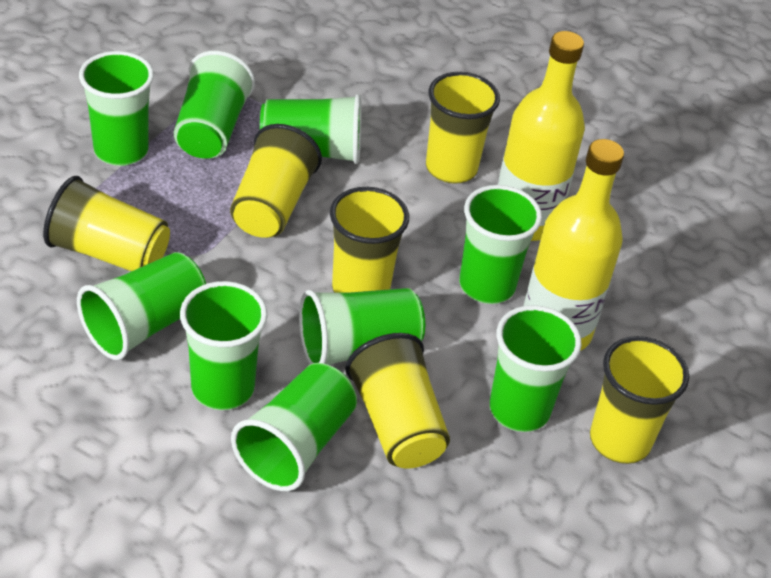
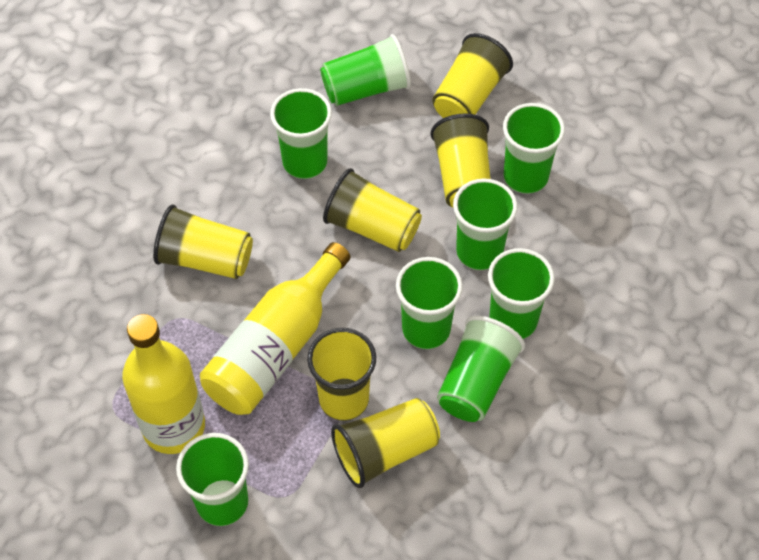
green cup: [77,252,206,360] [79,51,154,166] [174,51,255,159] [180,281,268,410] [231,363,357,491] [260,94,362,164] [299,288,425,365] [459,185,542,304] [489,305,582,432] = 9 -> [176,433,249,526] [270,88,332,179] [320,34,411,106] [396,257,463,349] [437,316,525,422] [453,178,518,270] [488,248,555,339] [503,103,565,194] = 8

